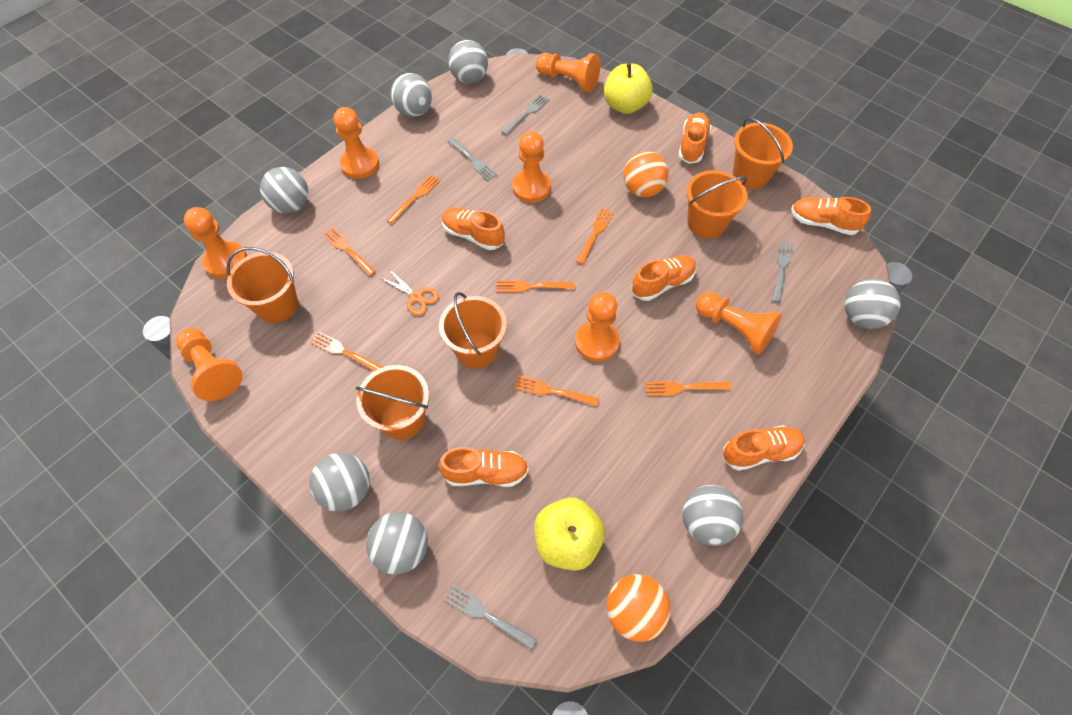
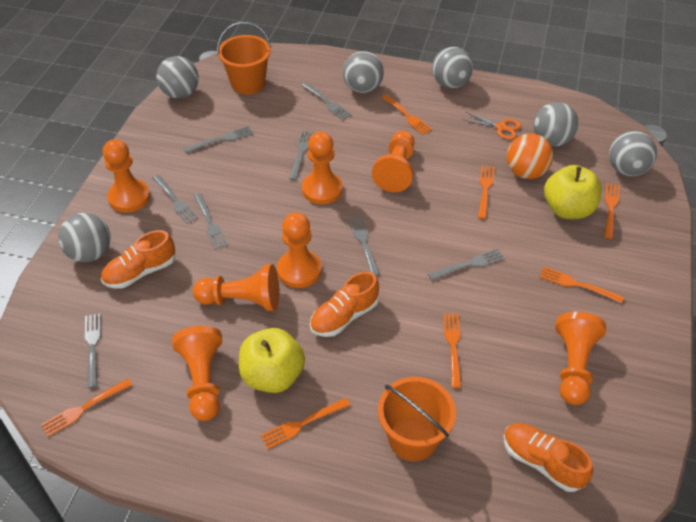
grey ball: [260,167,308,213] [309,453,370,512] [366,512,428,575] [390,73,432,117] [448,40,488,83] [682,485,743,546] [845,279,901,329] = 7 -> [58,213,111,262] [156,56,199,98] [343,51,384,93] [432,47,473,89] [533,102,579,146] [609,131,657,177] = 6
grey fork: [444,584,537,650] [447,137,498,181] [501,94,549,135] [772,241,794,303] = 4 -> [85,314,101,388] [152,175,198,224] [184,126,253,153] [194,193,228,250] [289,130,314,180] [302,83,352,120] [349,216,380,276] [428,248,505,281] = 8
orange ball: [607,574,671,642] [623,151,668,197] = 2 -> [507,133,553,179] = 1
orange bucket: [226,247,298,323] [356,365,429,440] [439,292,507,369] [686,170,748,238] [733,118,793,189] = 5 -> [217,22,271,94] [378,377,456,461] = 2
orange shoe: [438,447,529,487] [442,207,505,250] [631,255,696,301] [678,113,711,164] [723,425,805,471] [791,197,871,235] = 6 -> [101,230,175,289] [310,272,379,337] [503,423,593,492] = 3

